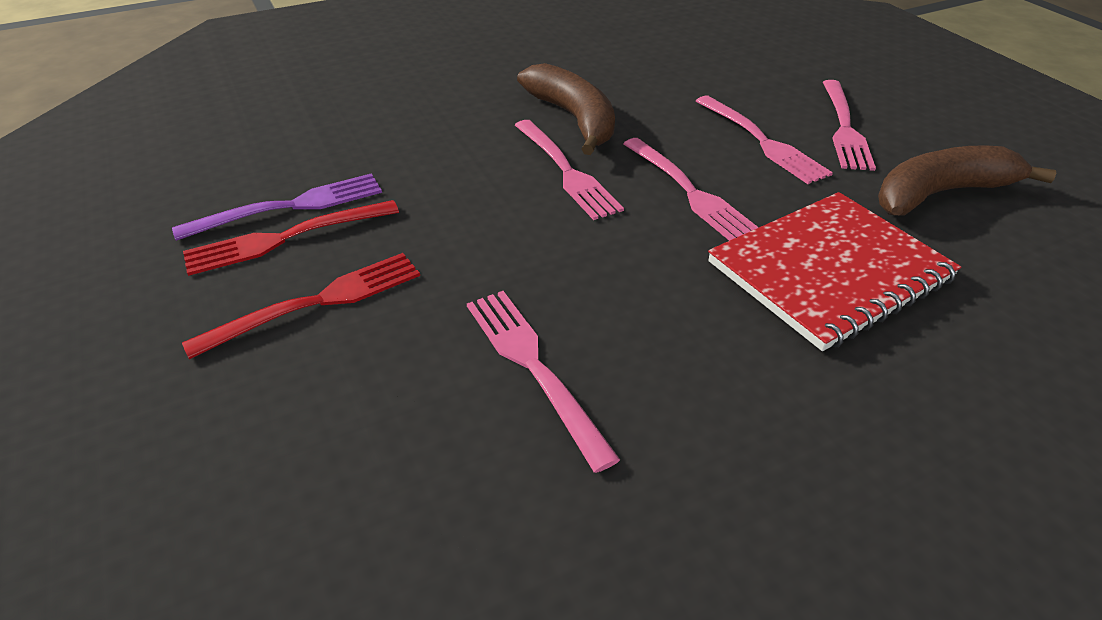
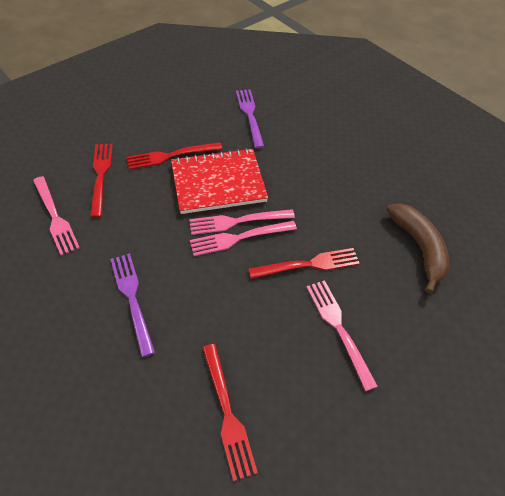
brown banana: [517,63,615,155] [878,145,1056,215] = 2 -> [387,203,450,294] = 1
pink fork: [467,291,620,473] [515,120,624,220] [623,138,759,241] [696,96,833,184] [823,80,876,171] = 5 -> [33,176,80,255] [189,209,295,235] [190,221,297,256] [307,280,378,391] = 4
purple fork: [172,173,382,241] = 1 -> [110,254,155,357] [236,89,264,149] = 2
red fork: [182,253,420,359] [183,200,399,276] = 2 -> [90,144,113,218] [127,142,222,170] [203,344,258,481] [249,248,360,279] = 4

